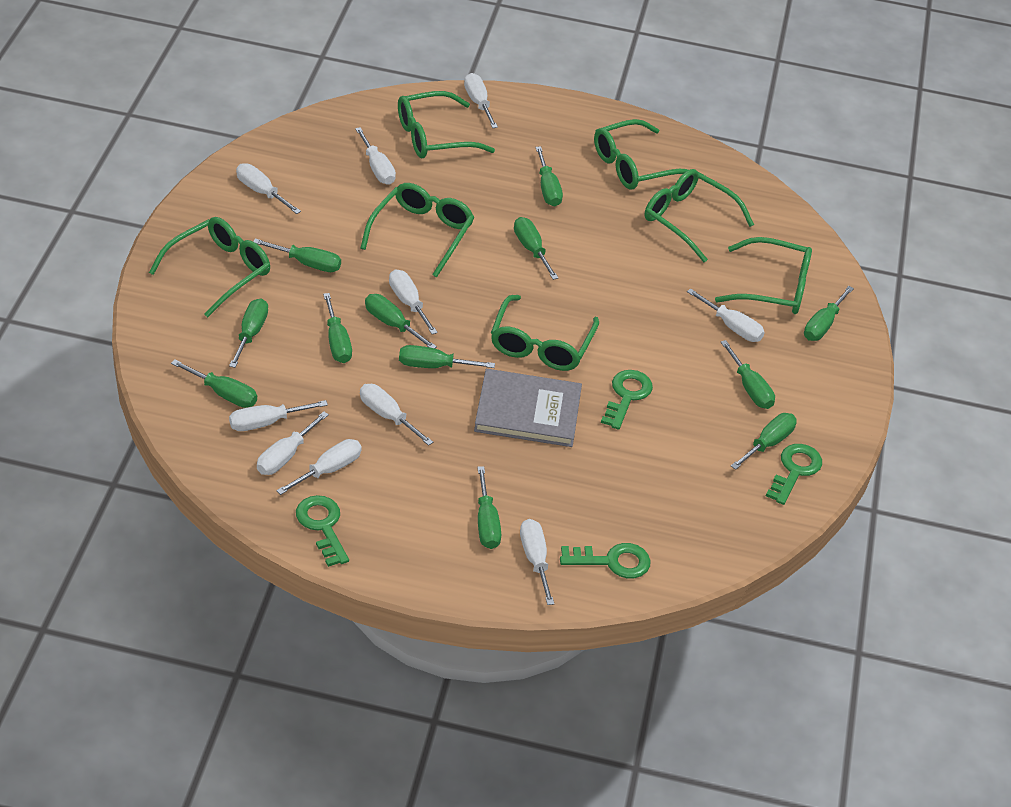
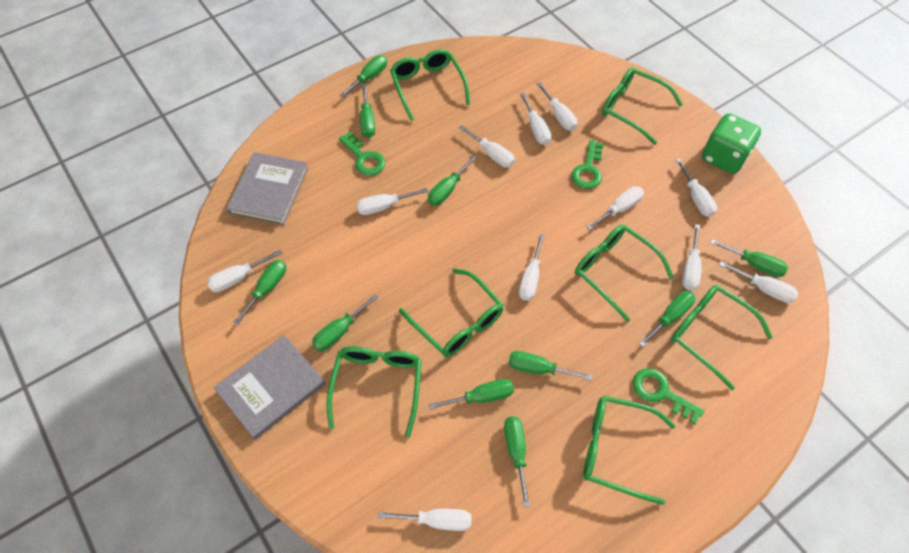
green dice: none = 0 -> [702,113,761,174] = 1
green key: [296,495,349,567] [560,543,651,578] [601,370,653,430] [766,444,822,505] = 4 -> [339,132,385,176] [571,140,604,189] [633,368,705,424] = 3
green screwdriver: [171,360,257,408] [229,298,268,368] [253,239,341,272] [323,293,352,363] [365,294,437,348] [399,345,495,368] [477,466,501,549] [514,217,558,280] [535,147,563,206] [721,340,775,409] [731,413,797,470] [804,286,854,341] = 12 -> [233,260,286,326] [312,294,379,351] [339,55,387,98] [360,84,375,138] [428,156,477,206] [429,379,514,410] [504,416,530,507] [508,351,593,381] [639,291,695,347] [710,239,788,277] = 10
grey book: [474,369,582,447] = 1 -> [214,335,325,440] [226,152,309,225] = 2
white screwdriver: [229,400,328,431] [236,163,301,214] [257,411,329,475] [276,439,362,495] [355,127,396,185] [360,384,433,446] [389,269,438,334] [464,73,498,128] [520,519,554,605] [687,288,765,342] = 10 -> [207,250,282,292] [356,188,429,215] [378,509,472,531] [459,125,515,167] [519,233,545,301] [520,93,551,145] [537,82,578,131] [587,186,644,230] [676,158,717,217] [682,224,702,290] [719,261,798,303] = 11

